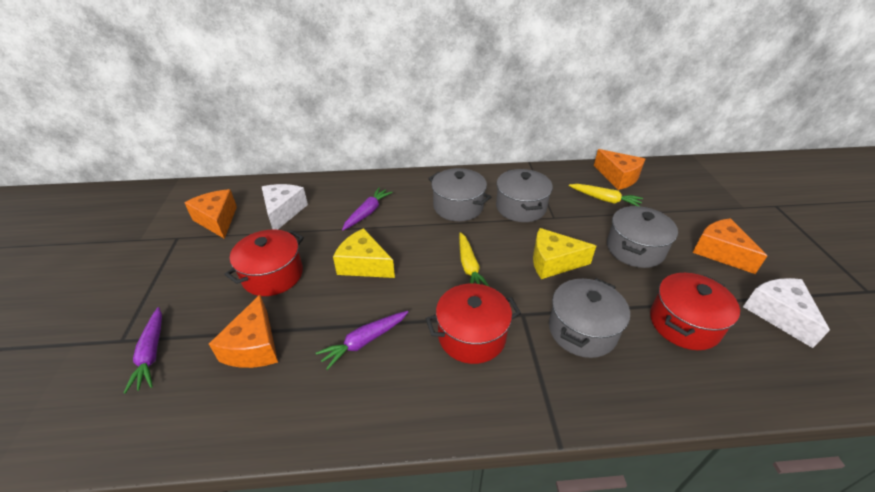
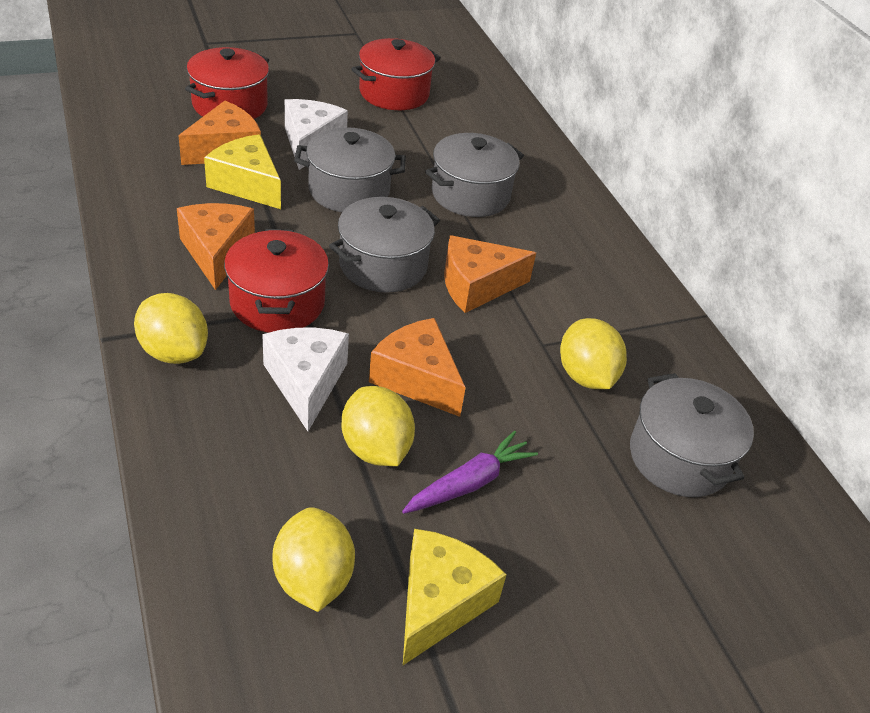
purple carrot: [124,307,162,394] [316,311,408,370] [342,188,393,230] = 3 -> [402,431,538,514] = 1
yellow carrot: [459,232,490,287] [569,184,643,206] = 2 -> none = 0
yellow lemon: none = 0 -> [134,293,208,364] [272,507,355,612] [341,386,415,466] [560,318,627,389] = 4

